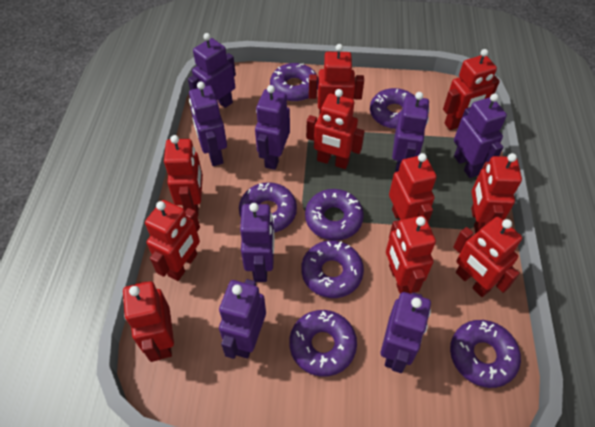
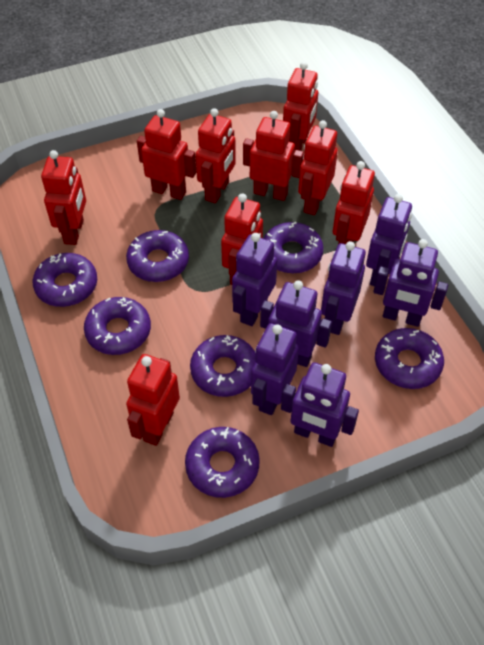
purple robot: [188,33,236,108] [189,81,227,166] [219,279,266,359] [240,203,275,282] [255,85,290,170] [381,292,431,373] [392,92,429,172] [454,94,507,178] = 8 -> [232,233,277,326] [251,323,299,415] [260,280,332,367] [281,362,359,447] [321,241,366,335] [366,194,412,286] [373,239,448,327] = 7
red robot: [123,281,174,362] [145,200,200,281] [164,135,203,217] [306,89,365,169] [309,44,364,116] [386,216,436,294] [389,153,437,222] [443,49,500,130] [453,217,522,297] [471,153,522,234] = 10 -> [41,150,86,245] [126,354,180,446] [137,109,196,200] [195,108,236,203] [221,194,263,285] [243,111,304,201] [283,62,318,151] [298,120,338,215] [333,161,375,244] = 9

